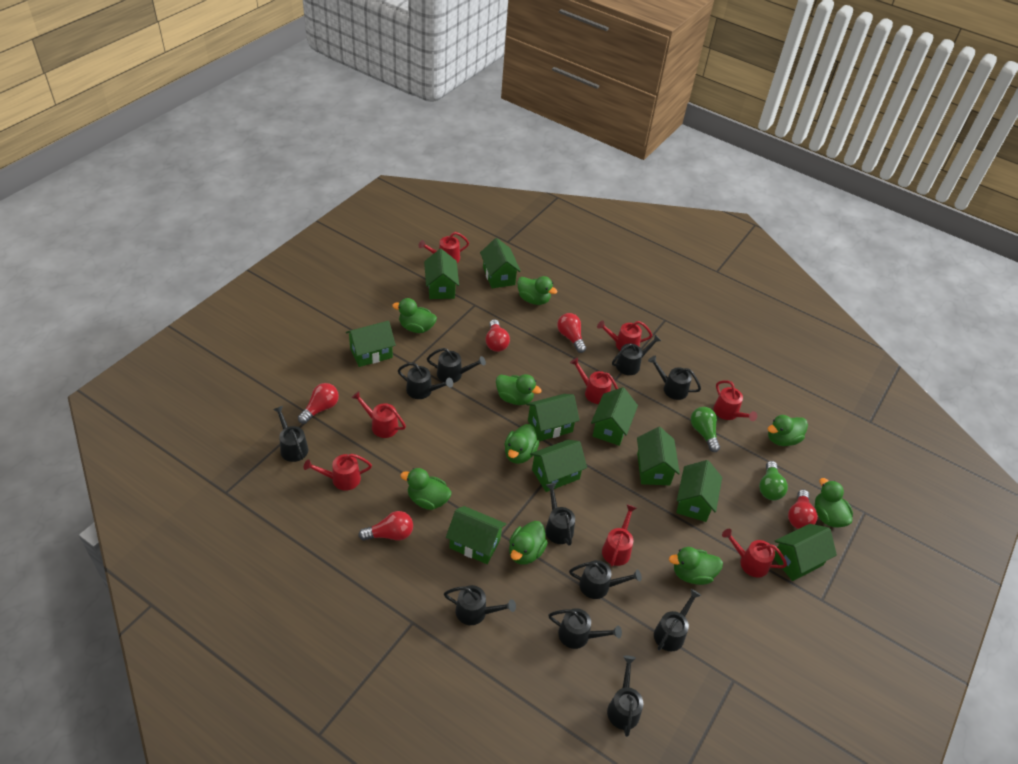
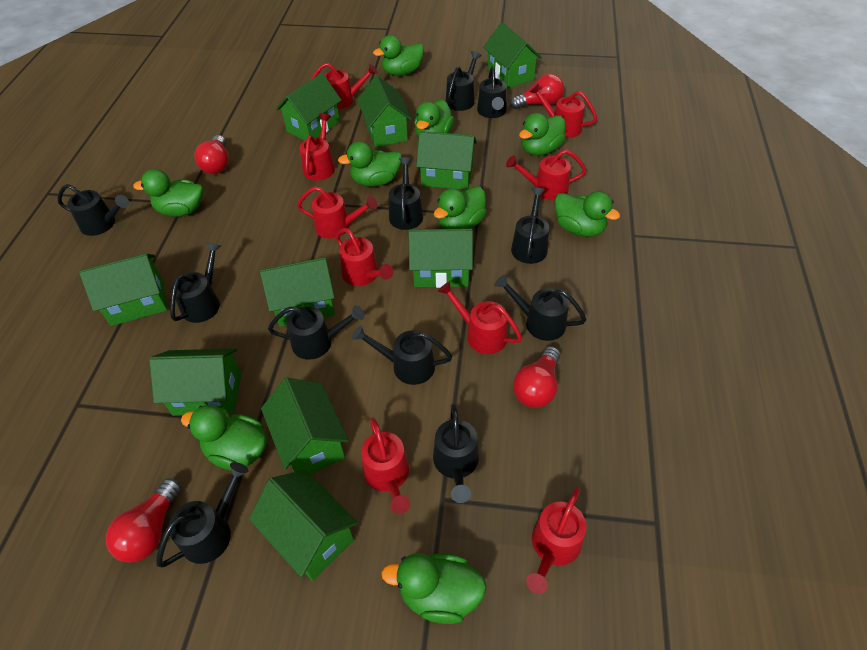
green light bulb: [691,407,720,452] [759,461,788,501] = 2 -> none = 0
red light bulb: [298,383,339,424] [359,511,413,541] [486,319,510,352] [557,313,586,353] [788,490,817,529] = 5 -> [106,478,181,563] [194,135,229,174] [510,74,564,109] [513,346,560,408] = 4
red watering can: [304,454,372,490] [351,391,406,438] [419,232,469,263] [570,357,618,404] [597,321,652,350] [602,504,637,566] [714,380,757,421] [722,529,787,578] = 8 -> [297,186,378,239] [300,114,335,181] [311,63,378,109] [336,228,393,286] [361,417,410,514] [438,281,522,354] [506,149,586,201] [526,487,586,594] [529,83,597,138] = 9

